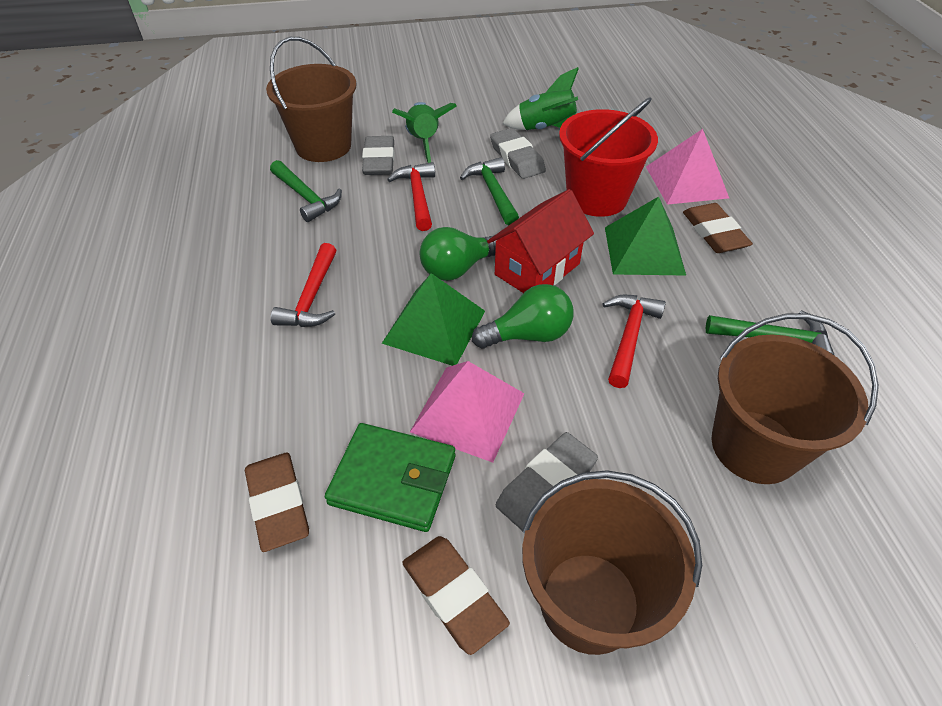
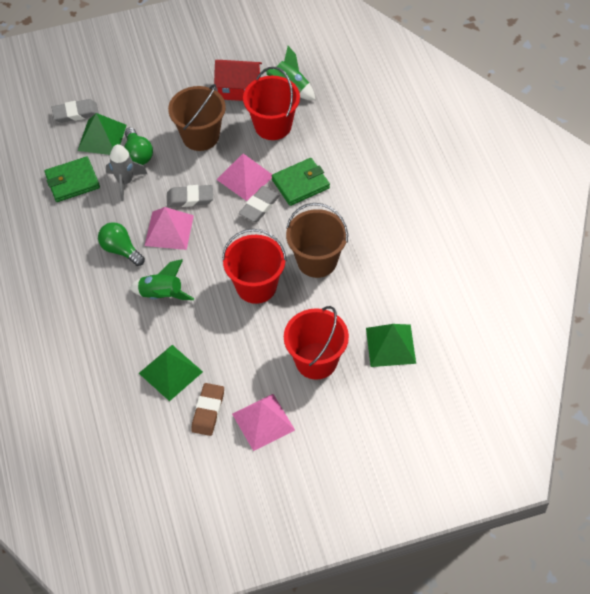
brown bucket: [266,37,357,162] [522,470,702,655] [712,314,879,484] = 3 -> [168,84,226,151] [286,203,348,278] = 2
brown eraser: [245,453,309,552] [402,536,510,655] [683,203,753,253] = 3 -> [191,383,224,436] = 1
green hammer: [270,160,342,222] [460,157,519,225] [706,310,835,356] = 3 -> none = 0
green pyramid: [382,273,485,366] [605,197,686,276] = 2 -> [78,113,127,155] [139,345,203,401] [366,324,416,367] = 3
green wallet: [325,423,455,532] = 1 -> [45,156,100,202] [272,158,330,206] = 2
grey rocket: none = 0 -> [106,144,147,201] = 1
pink pyramid: [410,361,525,463] [646,129,729,205] = 2 -> [144,207,194,250] [216,154,272,201] [232,394,295,451] = 3
red bucket: [559,97,658,217] = 1 -> [222,229,287,304] [243,67,300,140] [284,306,349,380] = 3
red hammer: [271,243,336,327] [387,162,435,231] [602,295,666,388] = 3 -> none = 0

